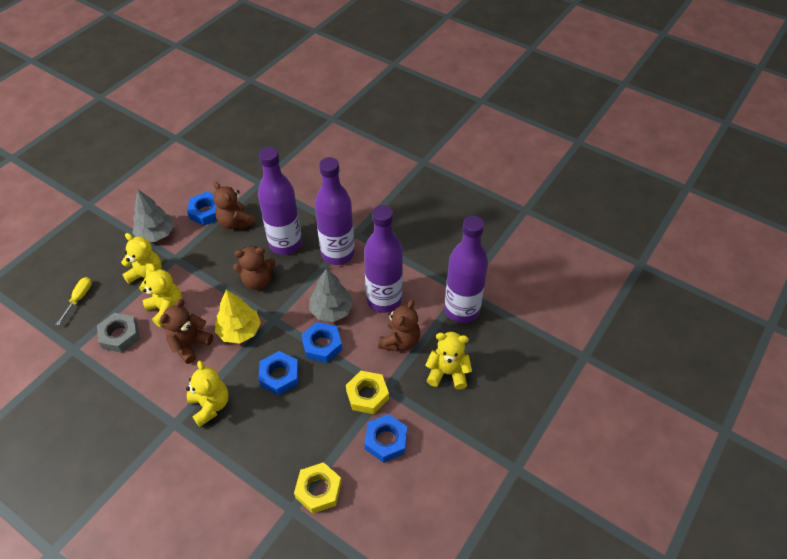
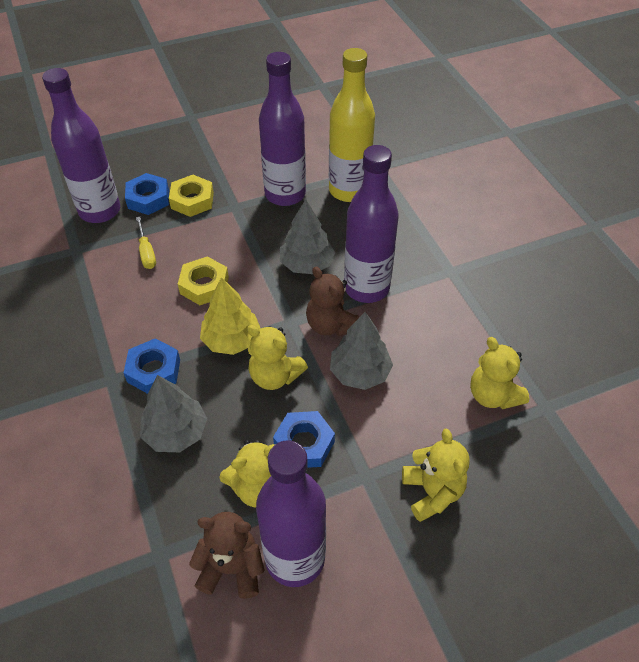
blue nut: [187,192,217,226] [258,351,299,395] [301,322,342,363] [365,414,407,463] = 4 -> [123,338,180,394] [125,173,169,215] [273,411,335,468] = 3
brown teddy bear: [160,299,213,364] [213,182,256,229] [233,246,276,290] [378,300,420,351] = 4 -> [189,512,265,599] [306,266,359,336] = 2
grey nut: [97,313,139,353] = 1 -> none = 0
grey tree: [132,190,174,242] [309,268,353,322] = 2 -> [141,375,207,452] [280,199,335,274] [330,312,393,390] = 3
yellow bottle: none = 0 -> [329,48,375,202] = 1

